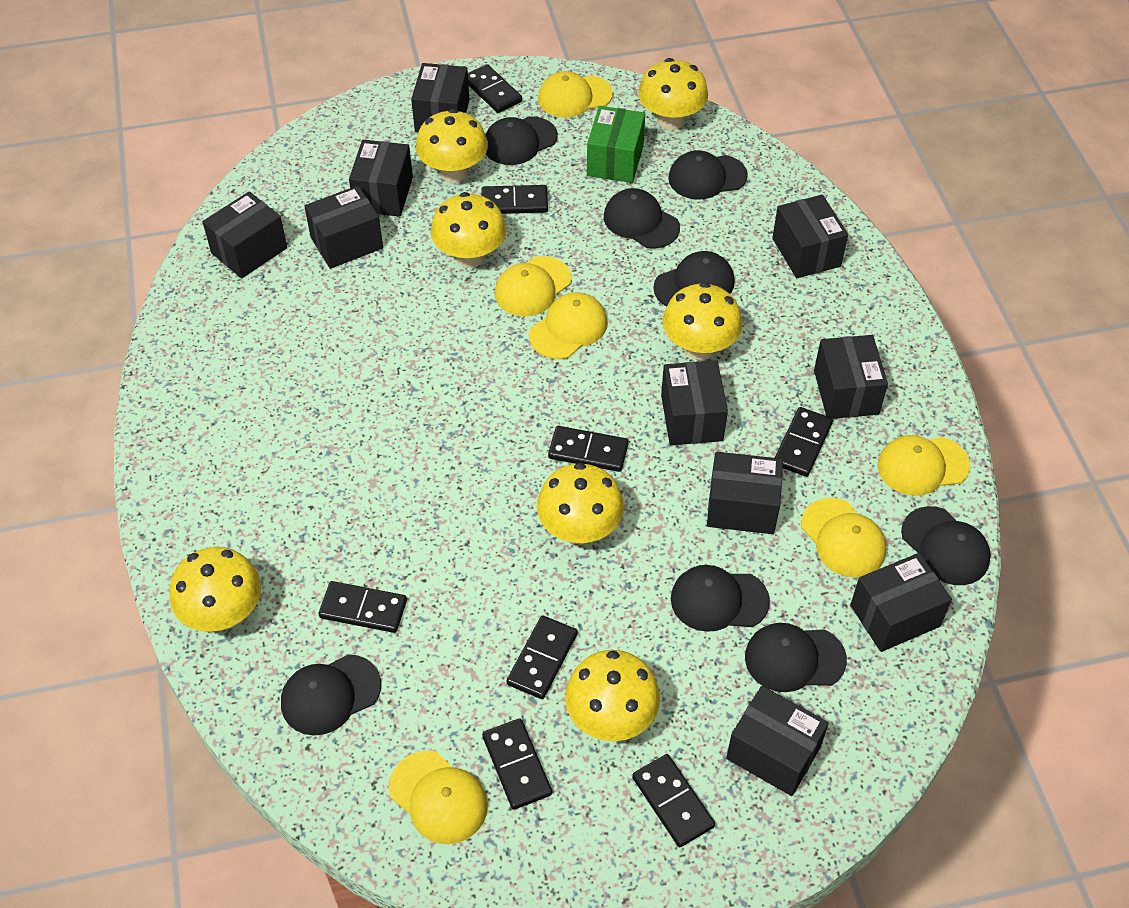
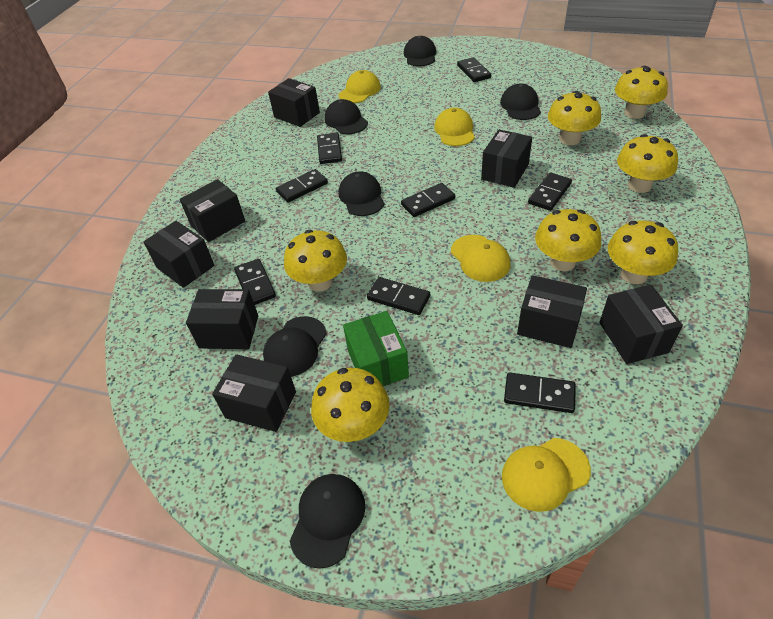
black box: [202,191,287,278] [304,186,383,269] [349,140,413,217] [411,63,470,132] [661,360,728,445] [707,452,783,534] [726,686,829,796] [772,195,848,278] [814,335,888,419] [850,553,952,652] = 10 -> [143,221,215,288] [180,179,245,242] [186,289,258,349] [212,354,296,432] [268,78,320,127] [481,129,532,188] [517,275,587,348] [599,285,683,364] = 8
black cap: [281,654,381,735] [485,116,558,165] [604,188,680,249] [653,251,735,307] [668,150,748,200] [671,565,770,632] [745,623,847,692] [901,506,991,585] = 8 -> [263,316,327,377] [290,474,365,569] [324,99,368,134] [339,172,384,216] [404,36,436,66] [500,83,541,120] = 6
yellow cap: [389,751,488,844] [495,256,572,317] [529,292,608,359] [538,71,613,118] [801,498,886,578] [877,435,970,496] = 6 -> [339,70,381,103] [434,108,475,146] [451,235,510,282] [502,438,591,512] = 4

